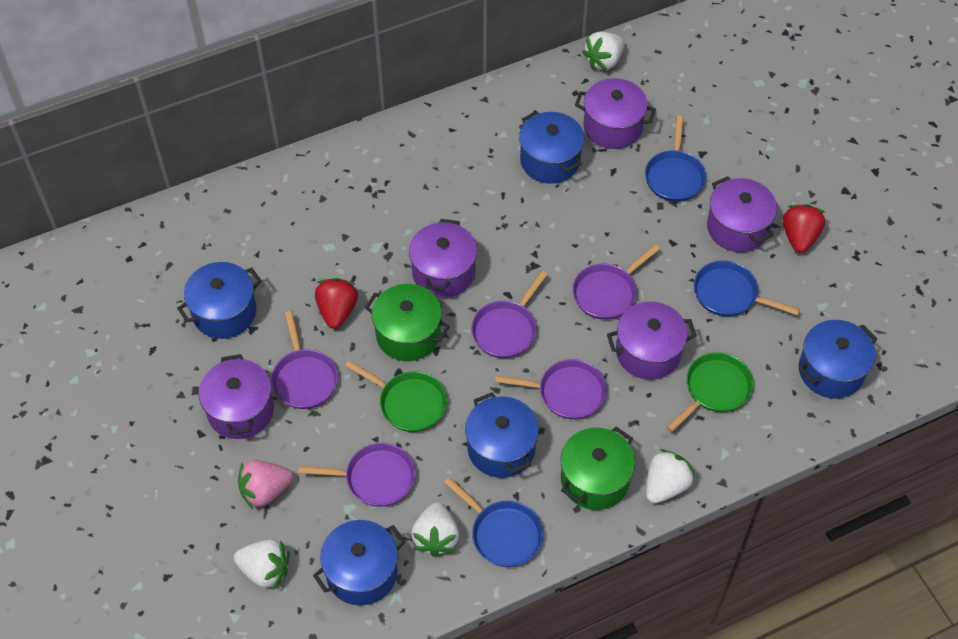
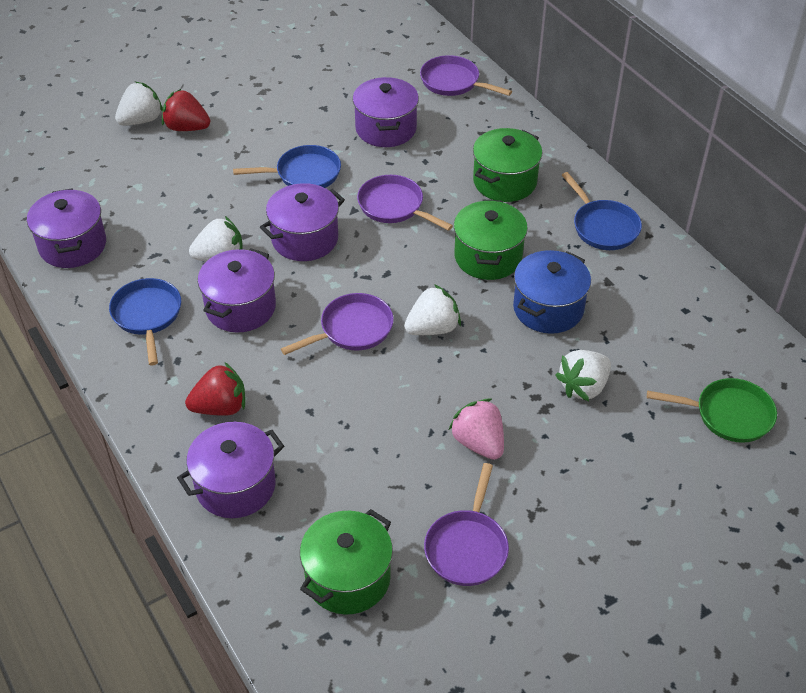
blue pot: [177,262,262,339] [313,520,405,605] [465,392,539,478] [519,111,584,184] [798,320,877,398] = 5 -> [513,250,591,334] = 1
green pan: [345,360,447,432] [666,352,754,432] = 2 -> [647,378,777,443] = 1
green pot: [365,284,450,361] [561,426,635,510] = 2 -> [300,509,393,615] [454,199,528,280] [473,128,542,202] = 3
purple pan: [271,311,338,409] [299,443,415,507] [471,271,548,358] [495,359,607,419] [572,244,660,320] = 5 -> [281,293,394,355] [357,175,453,231] [420,55,512,96] [424,463,509,586] = 4

